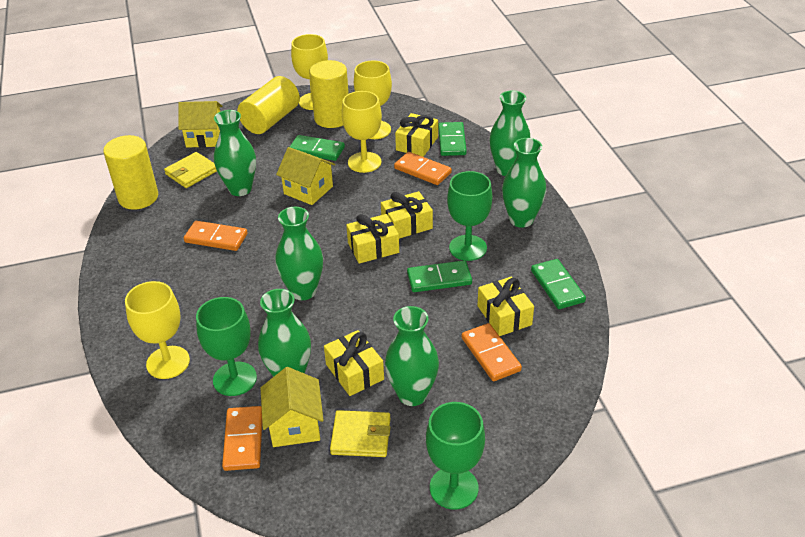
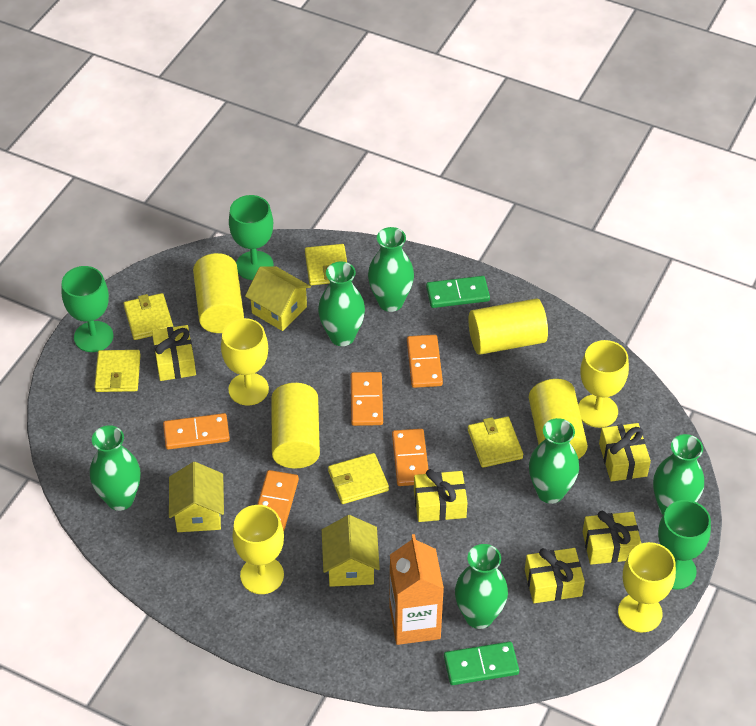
green domino: [290,135,345,161] [407,260,472,292] [438,122,467,156] [531,259,586,309] = 4 -> [426,276,490,308] [444,642,519,685] = 2
orange carton: none = 0 -> [389,534,444,645] = 1
orange domino: [184,221,248,251] [222,406,262,471] [394,152,452,185] [461,323,522,381] = 4 -> [163,413,230,450] [257,470,299,531] [351,372,383,426] [392,429,428,486] [407,335,443,388] = 5
yellow cylinder: [103,135,158,210] [237,76,300,134] [309,60,349,128] = 3 -> [193,253,244,333] [271,383,320,468] [468,298,548,355] [529,379,588,459] = 4
yellow wallet: [164,152,217,188] [330,410,391,457] = 2 -> [94,350,141,392] [124,293,173,340] [305,244,347,285] [328,453,389,504] [468,416,523,468] = 5

